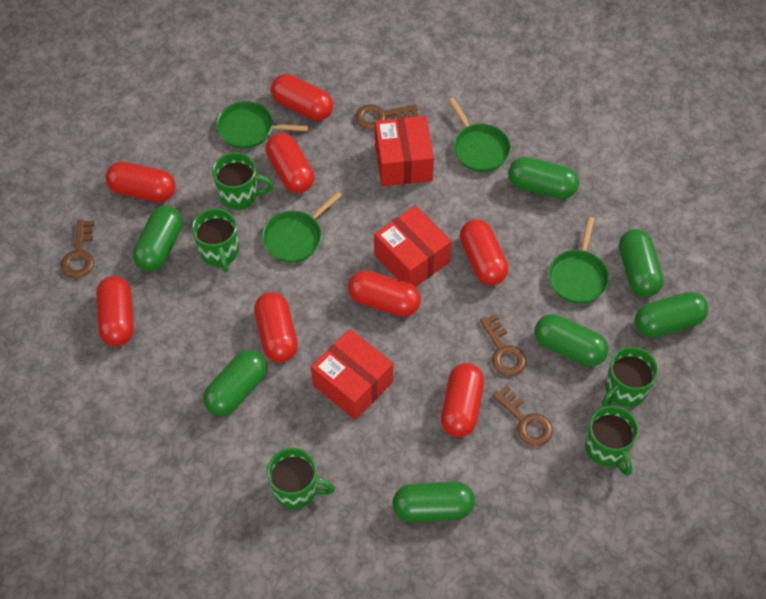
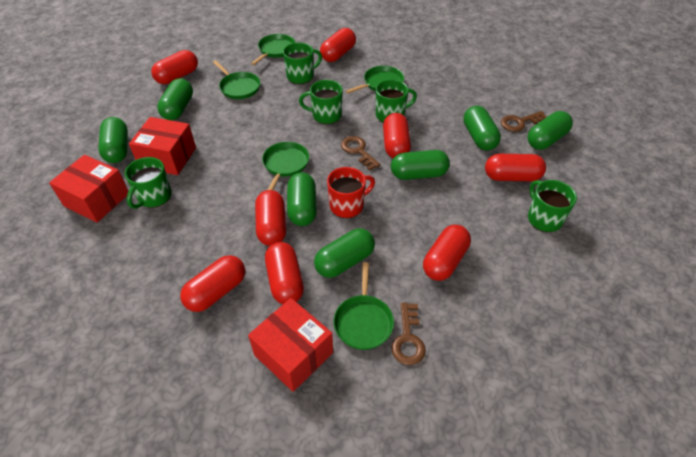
brown key: [61,220,94,278] [355,104,418,130] [480,314,526,376] [493,385,553,446] = 4 -> [341,136,381,171] [392,302,426,365] [501,111,547,132] = 3
green pan: [216,101,308,149] [262,191,342,263] [448,98,511,172] [548,217,609,303] = 4 -> [213,60,260,99] [251,34,296,65] [262,142,309,190] [334,262,394,350] [346,66,404,94] = 5
red mug: none = 0 -> [327,167,375,218] = 1

